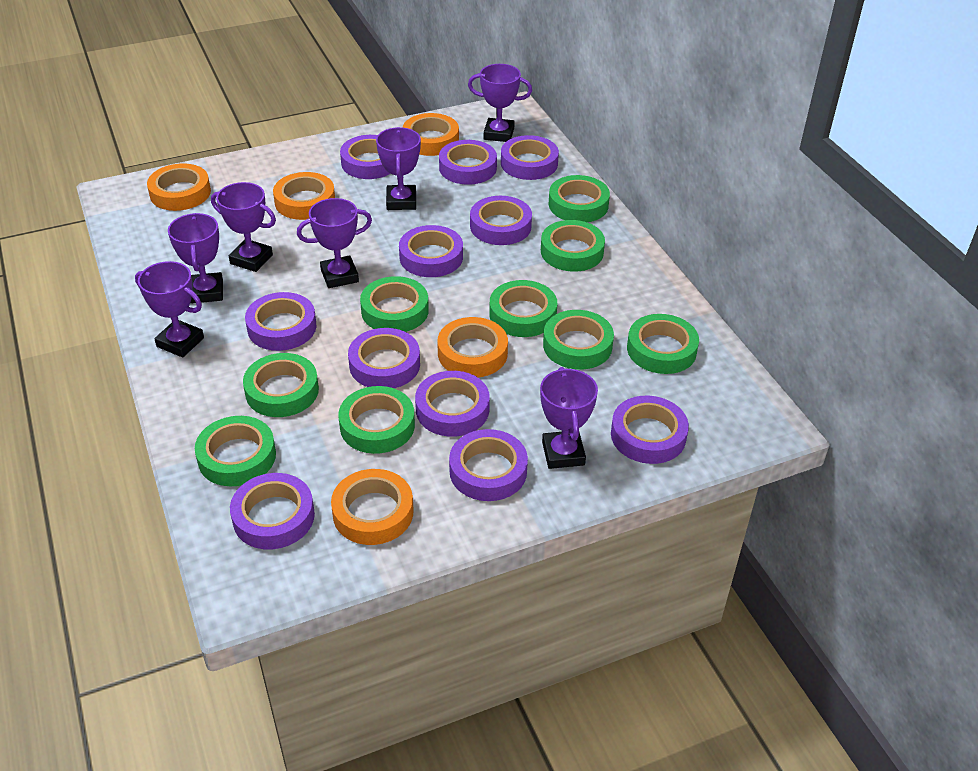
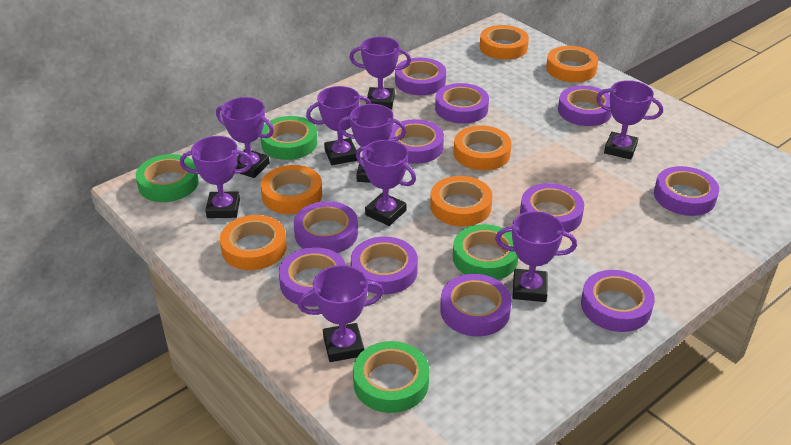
green tape: [195,416,276,486] [243,353,319,417] [338,386,415,454] [360,276,429,332] [489,280,557,337] [541,220,605,272] [543,310,614,370] [549,175,610,222] [627,314,699,374] = 9 -> [136,154,199,202] [261,116,317,160] [353,341,429,413] [453,224,518,280] = 4
orange tape: [147,163,211,211] [273,172,335,220] [331,469,414,545] [403,113,459,156] [437,317,508,377] = 5 -> [220,215,287,270] [261,165,322,214] [430,176,493,226] [454,126,512,170] [480,25,529,60] [546,46,598,82] = 6
purple trophy: [135,261,204,358] [168,213,223,304] [211,182,276,272] [297,198,372,288] [376,127,421,210] [468,64,532,142] [540,367,598,469] = 7 -> [180,136,253,218] [216,97,274,178] [298,265,383,362] [306,86,371,165] [338,104,406,183] [349,37,411,109] [356,140,416,226] [495,211,577,302] [596,80,663,159] = 9

